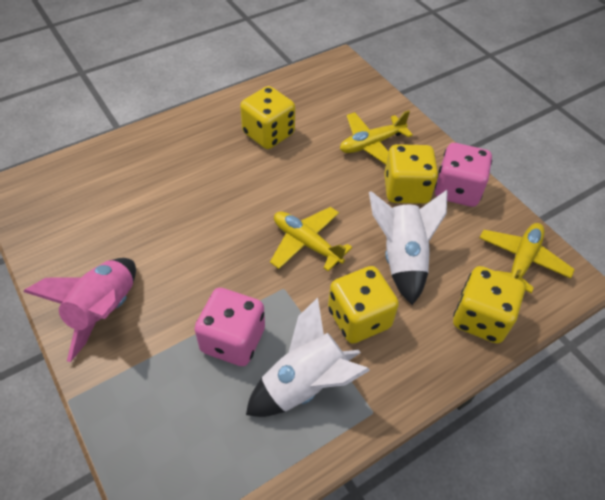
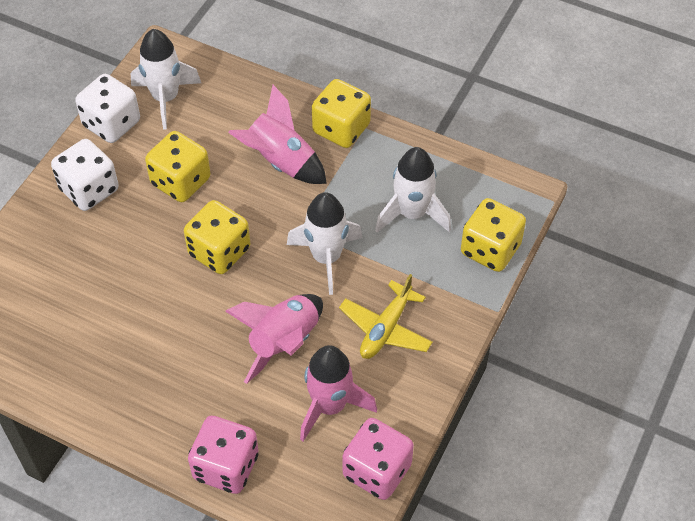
pink rocket: [23,258,136,362] = 1 -> [225,294,323,384] [228,85,327,184] [300,345,377,441] = 3
white dice: none = 0 -> [51,139,119,211] [75,74,140,143] = 2
white rocket: [246,297,370,417] [369,190,448,305] = 2 -> [131,29,201,130] [287,192,363,295] [375,147,451,233] = 3
yellow plane: [270,207,352,272] [340,110,413,165] [480,223,575,293] = 3 -> [339,274,433,359] = 1

